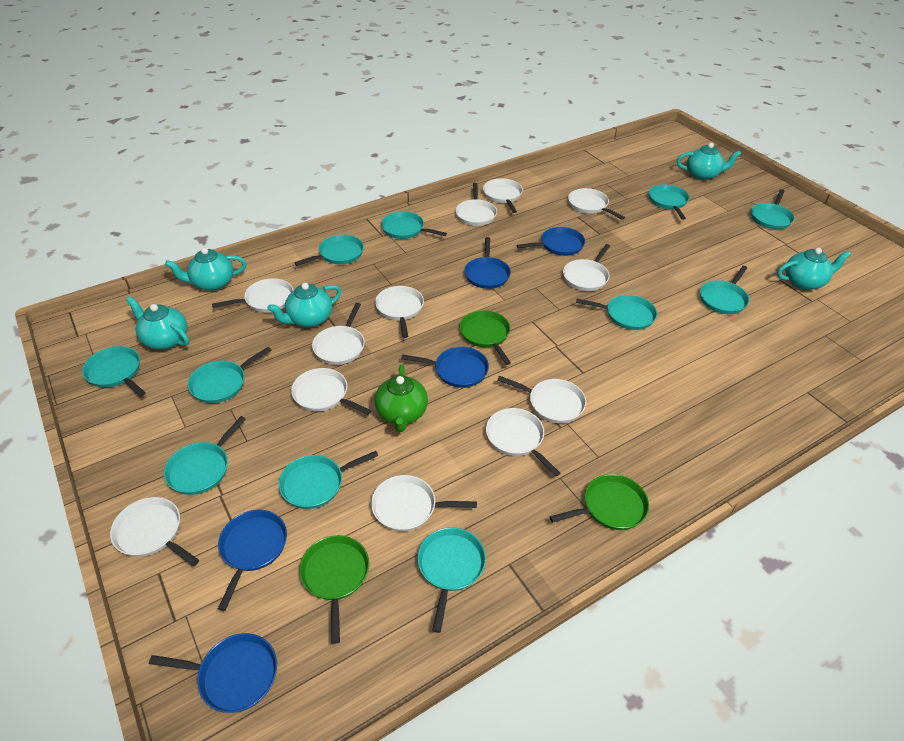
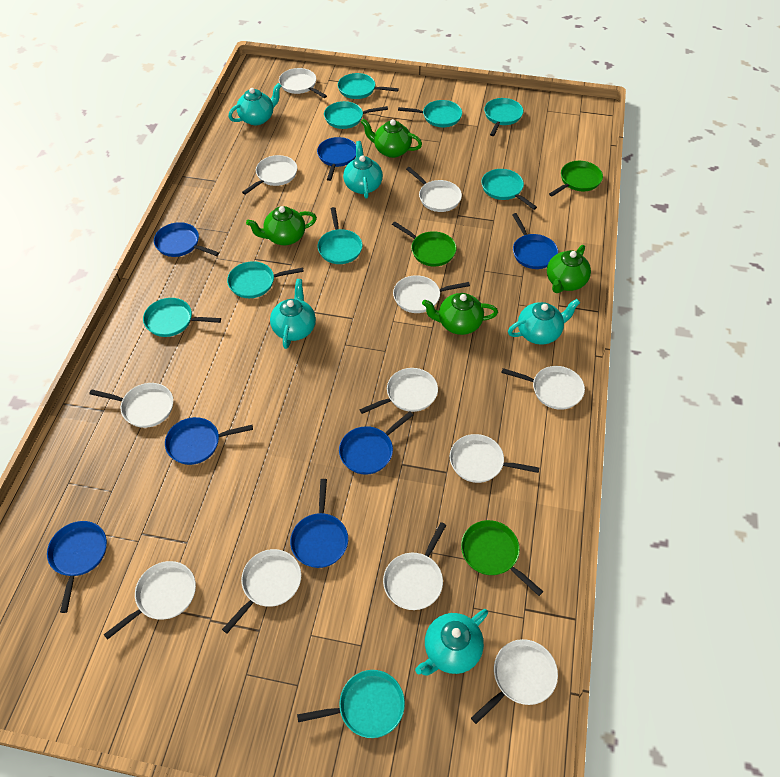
blue pan: [149,633,277,713] [218,510,287,611] [401,347,489,388] [464,237,511,289] [517,227,585,256] = 5 -> [47,521,107,613] [154,222,219,257] [165,417,253,465] [290,479,348,568] [317,137,356,181] [339,411,413,475] [512,213,558,269] = 7
green teapot: [374,365,428,432] = 1 -> [246,206,317,245] [361,119,422,158] [422,293,498,335] [547,245,591,293] = 4
turquoise pan: [82,346,146,396] [164,416,246,495] [188,347,272,403] [279,451,378,509] [294,235,364,266] [381,211,447,239] [417,527,486,633] [576,295,657,330] [649,184,689,220] [700,266,749,314] [751,189,795,229] = 11 -> [143,298,221,337] [227,261,304,298] [297,670,405,738] [317,207,363,264] [324,101,388,129] [338,73,399,99] [398,100,462,127] [481,169,537,210] [484,98,523,136] = 9

